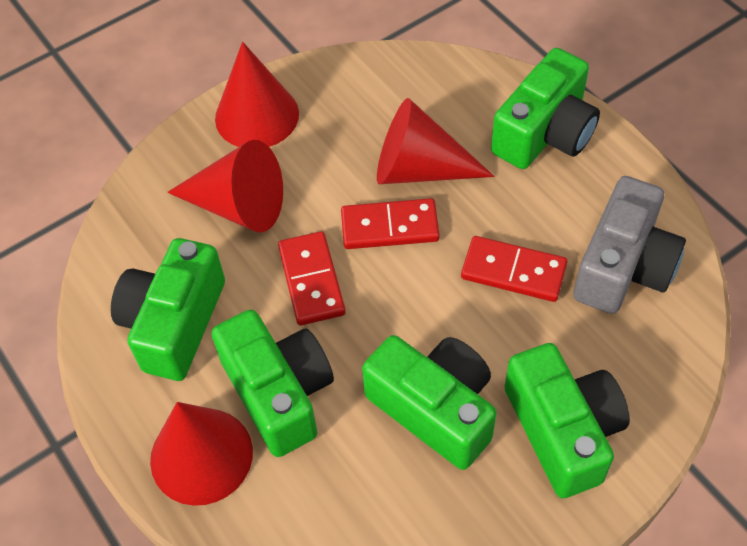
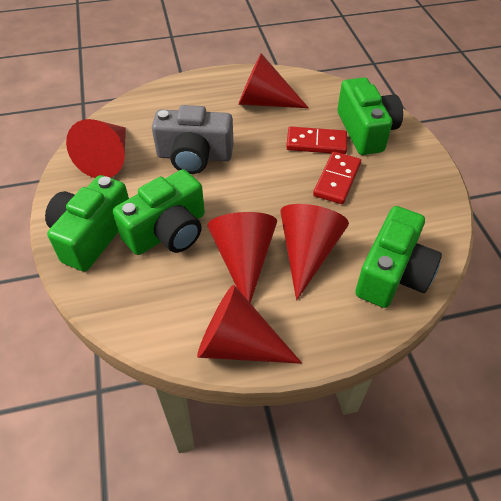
green camera: [111,238,225,381] [211,310,334,457] [362,335,496,470] [491,48,600,169] [505,343,630,498] = 5 -> [45,175,129,271] [113,169,205,255] [337,77,403,155] [355,206,442,308] = 4
red cone: [150,402,253,506] [167,140,283,232] [215,42,299,147] [377,98,494,184] = 4 -> [66,119,126,178] [197,285,302,364] [207,212,277,303] [238,53,309,108] [280,204,349,300] = 5
red domino: [278,231,346,325] [341,198,440,249] [461,236,567,302] = 3 -> [286,127,347,154] [313,152,361,204] = 2

